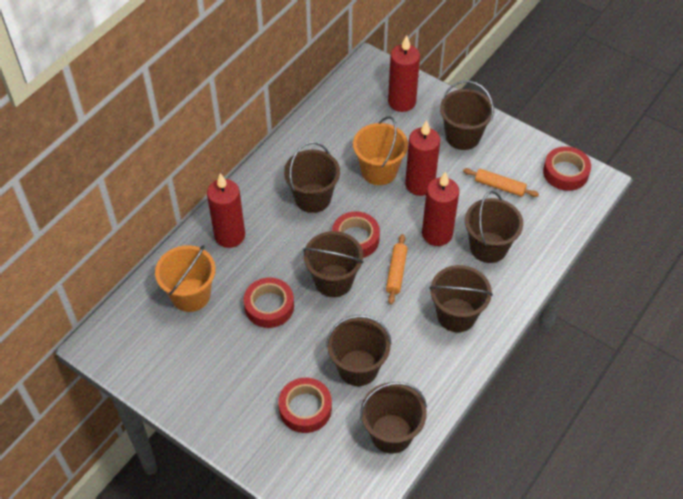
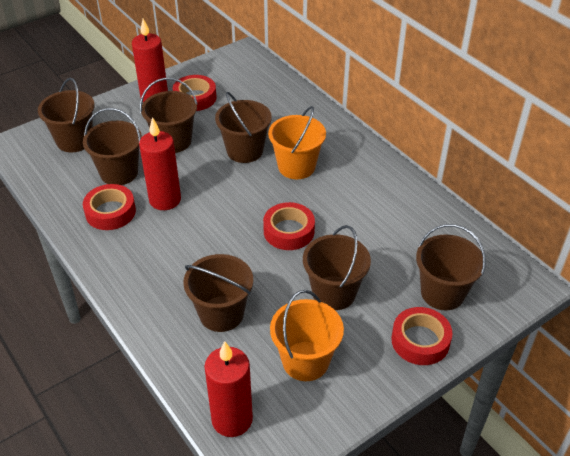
orange rolling pin: [386,234,408,305] [463,168,539,197] = 2 -> none = 0
red candle: [207,173,245,248] [388,35,420,112] [405,120,440,196] [422,171,459,246] = 4 -> [132,19,168,102] [139,117,181,210] [204,341,253,437] = 3

